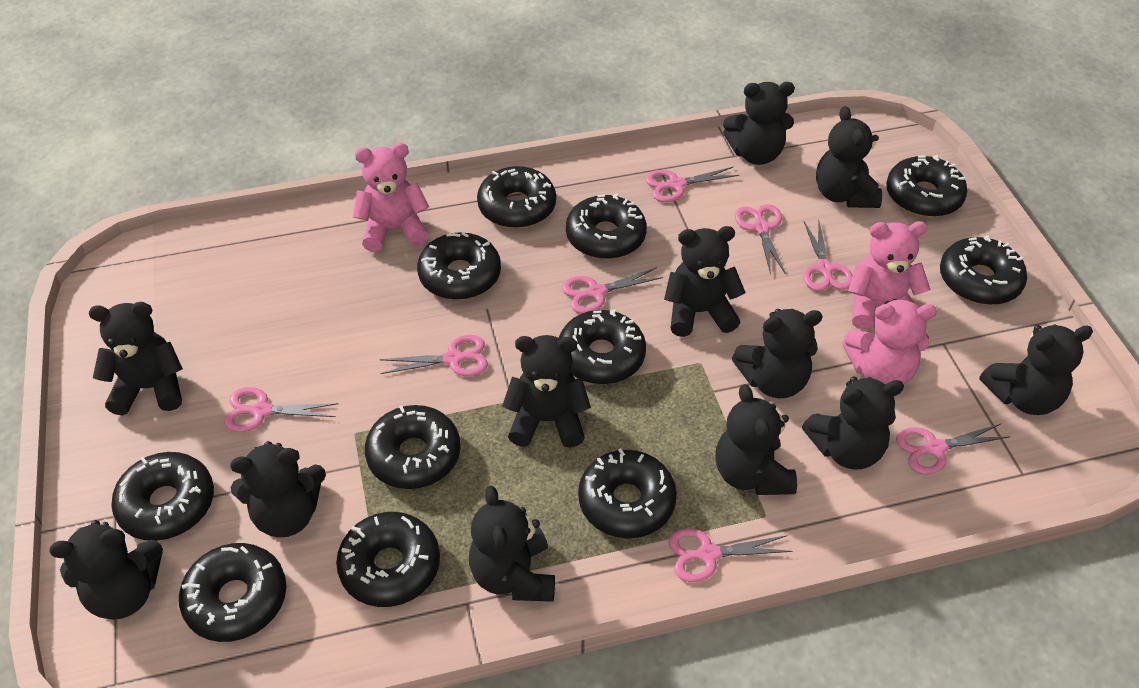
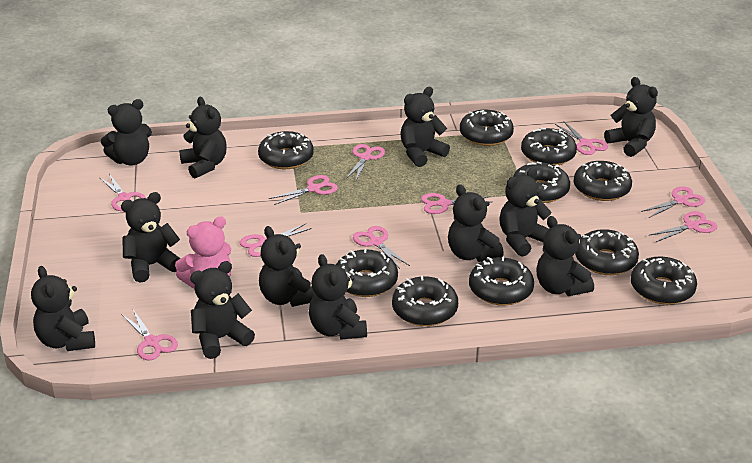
black donut: [111,452,214,541] [179,543,286,642] [336,512,440,607] [365,405,461,489] [417,232,501,300] [477,166,556,228] [559,309,646,384] [566,193,647,259] [578,448,677,538] [886,155,967,217] [940,235,1027,305] = 11 -> [258,131,314,169] [336,249,398,297] [392,276,458,326] [460,110,514,146] [469,257,534,306] [513,162,570,203] [521,128,577,166] [574,161,632,201] [575,229,639,275] [631,256,697,305] = 10
pink scissors: [224,387,338,432] [379,335,488,376] [562,267,663,314] [645,167,739,202] [668,528,793,582] [735,204,786,275] [804,221,853,291] [896,424,1011,475] = 8 -> [99,174,146,211] [121,310,178,361] [240,223,312,257] [269,175,338,205] [346,144,385,181] [353,226,410,269] [421,193,491,214] [555,121,608,155] [641,187,705,218] [650,211,718,242] = 10
pink teddy bear: [353,143,429,252] [843,299,937,385] [848,221,930,329] = 3 -> [175,216,231,289] = 1

